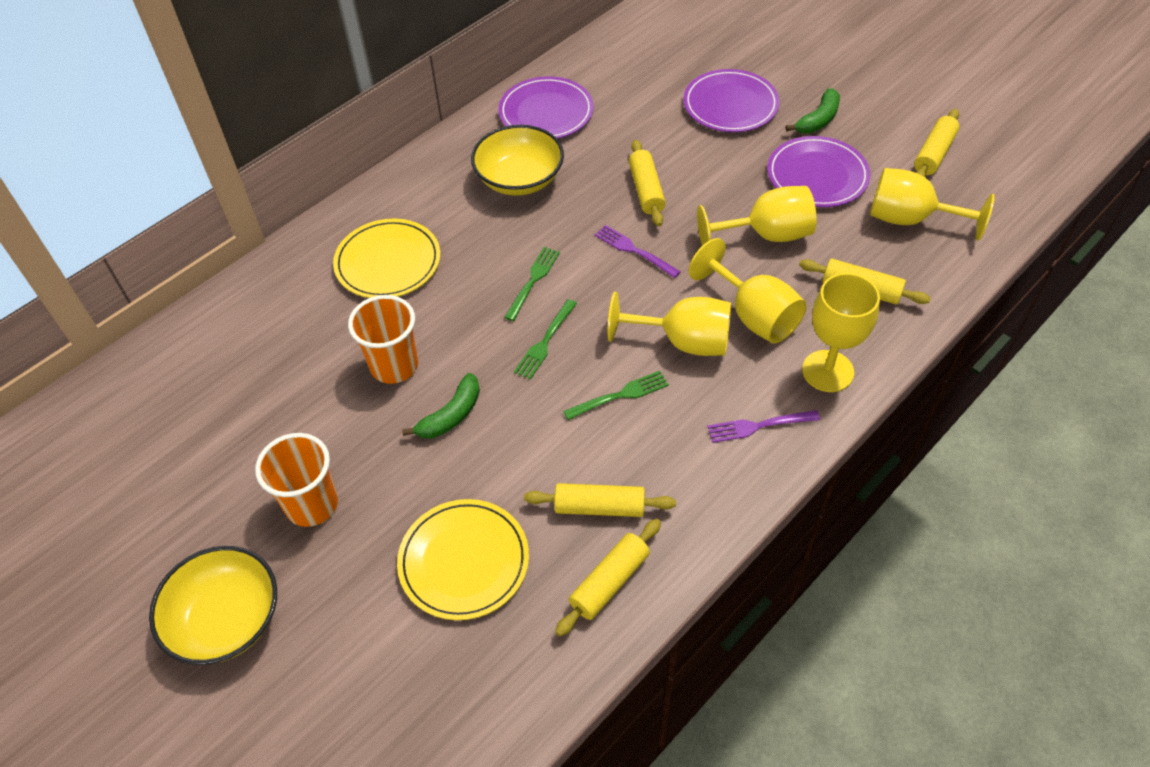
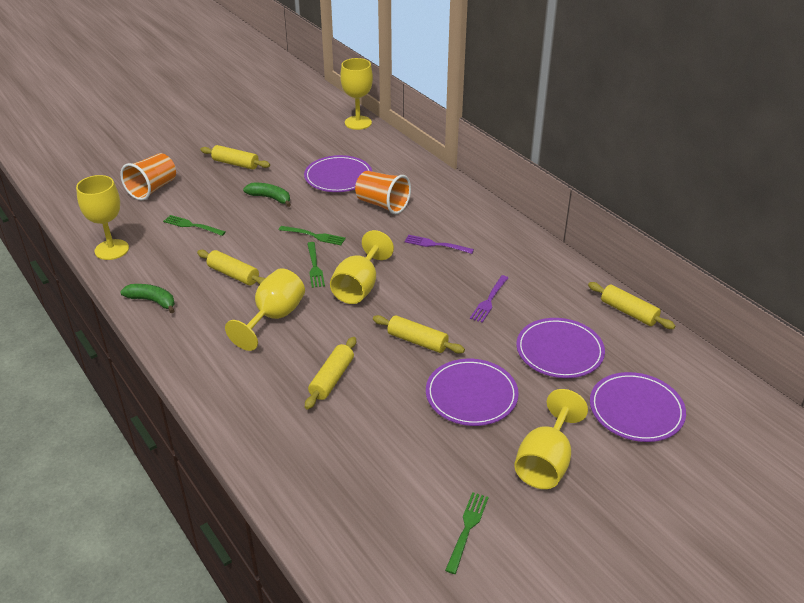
green fork: [504,247,560,321] [514,299,577,380] [563,371,669,420] = 3 -> [163,215,226,236] [279,226,346,245] [307,242,325,288] [445,492,489,574] = 4
purple plate: [498,76,594,139] [683,69,780,132] [767,136,871,207] = 3 -> [304,155,372,192] [426,359,519,426] [516,318,605,378] [590,372,686,442] = 4
yellow bowl: [149,546,277,665] [471,125,564,196] = 2 -> none = 0
yellow plate: [333,219,441,298] [397,499,529,620] = 2 -> none = 0

